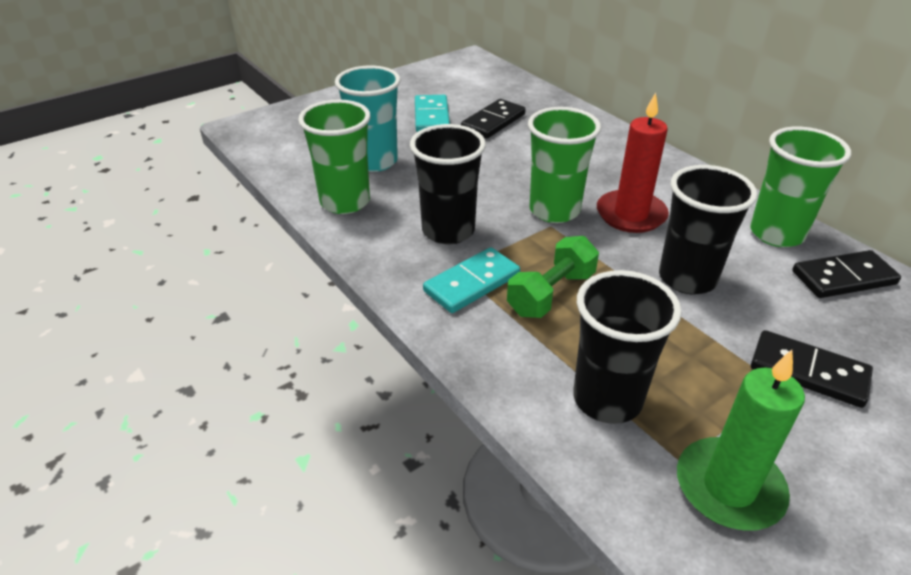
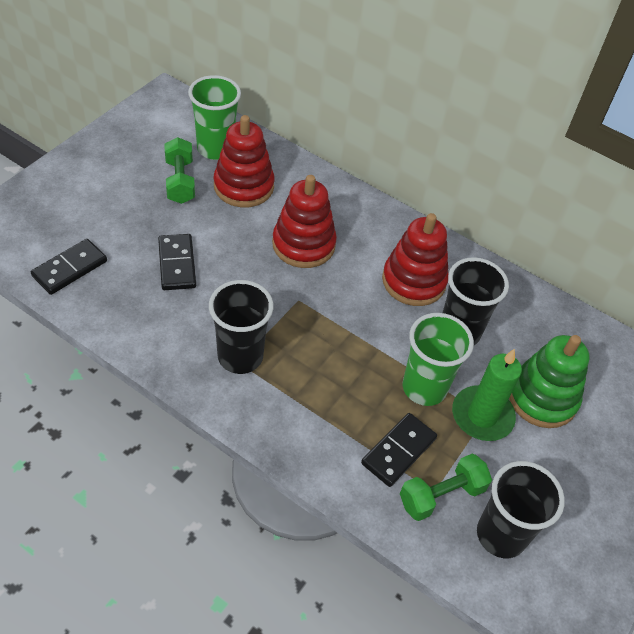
green cup: [298,100,371,214] [528,107,601,223] [750,126,851,247] = 3 -> [188,75,241,160] [403,313,474,406] = 2
green dumbbell: [507,236,599,318] = 1 -> [164,137,195,204] [400,454,492,521] = 2
green stacking toy: none = 0 -> [509,335,589,428] = 1
red candle: [597,93,669,233] = 1 -> none = 0
red stacking toy: none = 0 -> [214,115,275,207] [272,175,337,268] [382,213,448,306] = 3
turquoise cup: [335,66,400,172] = 1 -> none = 0
turquoise domino: [415,95,450,132] [423,247,520,313] = 2 -> none = 0

